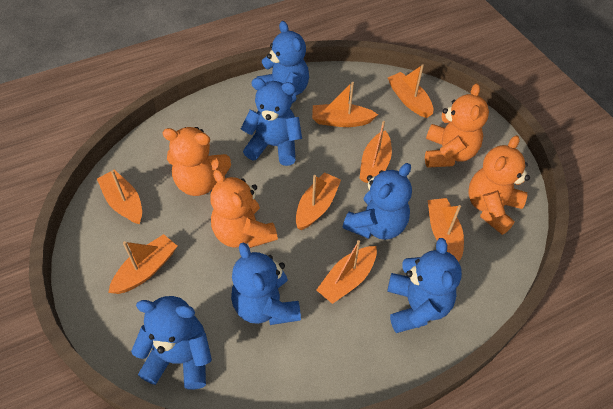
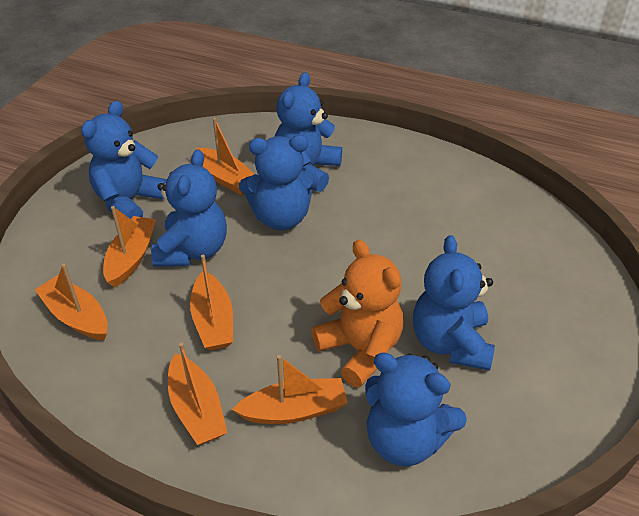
orange boat: [97,170,142,224] [108,234,177,294] [296,172,341,230] [312,82,378,127] [317,240,377,304] [359,121,392,183] [388,64,433,118] [428,198,464,262] = 8 -> [35,264,108,340] [103,206,156,288] [168,343,228,445] [190,255,233,350] [196,118,254,195] [232,355,348,424] = 6
orange teddy bear: [163,127,231,196] [210,169,278,248] [425,83,489,168] [469,135,530,235] = 4 -> [311,240,403,388] = 1

